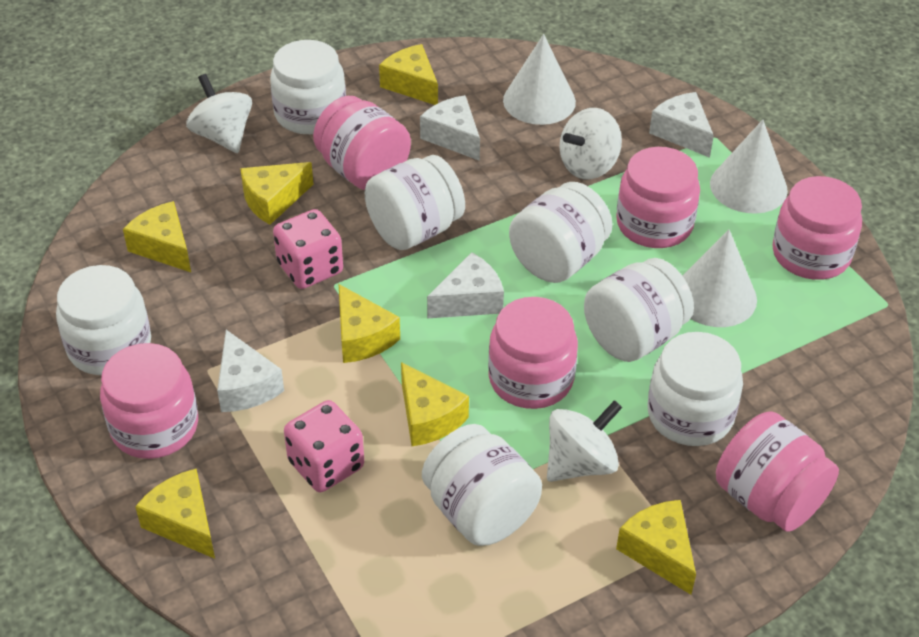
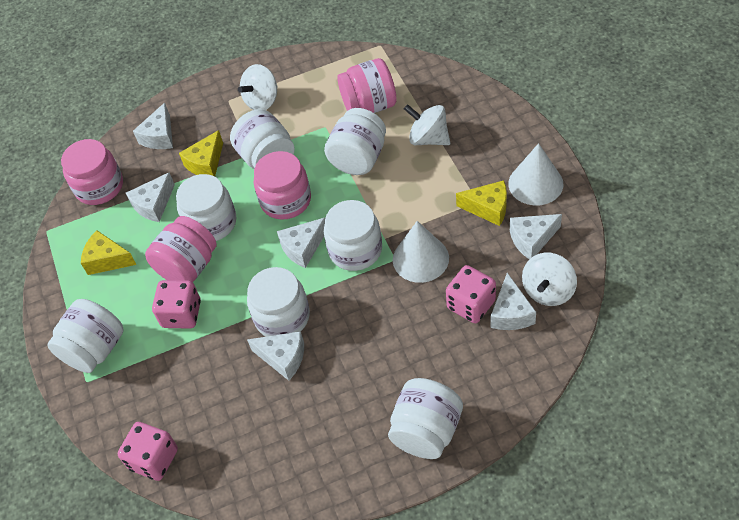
pink dice: [273,209,343,289] [284,400,364,492] = 2 -> [118,422,178,481] [152,280,201,329] [446,265,496,323] = 3
pink jar: [100,343,198,459] [313,96,411,190] [488,297,578,409] [616,147,700,248] [716,412,839,532] [772,176,862,280] = 6 -> [61,139,123,205] [145,216,217,282] [254,151,311,220] [337,58,397,113] = 4
white cheese: [217,330,284,412] [420,95,480,161] [427,252,504,319] [649,92,714,158] = 4 -> [126,172,175,222] [133,103,173,149] [247,331,304,381] [277,218,325,268] [490,273,536,330] [510,214,562,259] = 6
white cone: [503,34,576,125] [683,229,757,327] [710,120,788,214] = 3 -> [393,221,449,283] [508,143,563,205] = 2
yellow cheese: [123,201,191,272] [135,469,215,559] [240,162,314,225] [339,284,400,363] [379,44,438,105] [401,362,469,446] [616,500,696,595] = 7 -> [81,230,137,275] [179,130,223,177] [456,180,507,226] = 3

